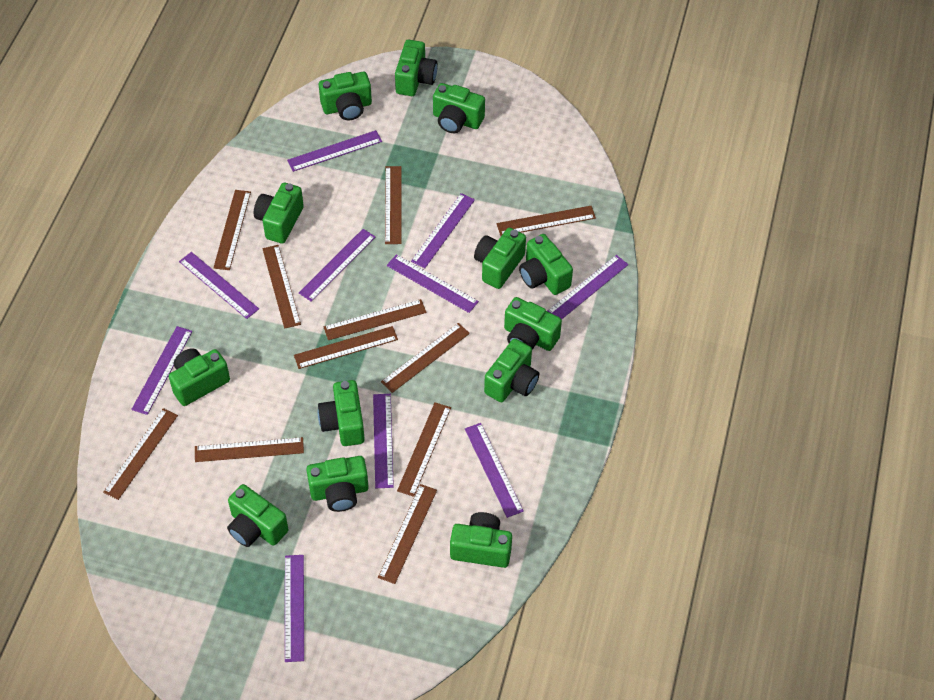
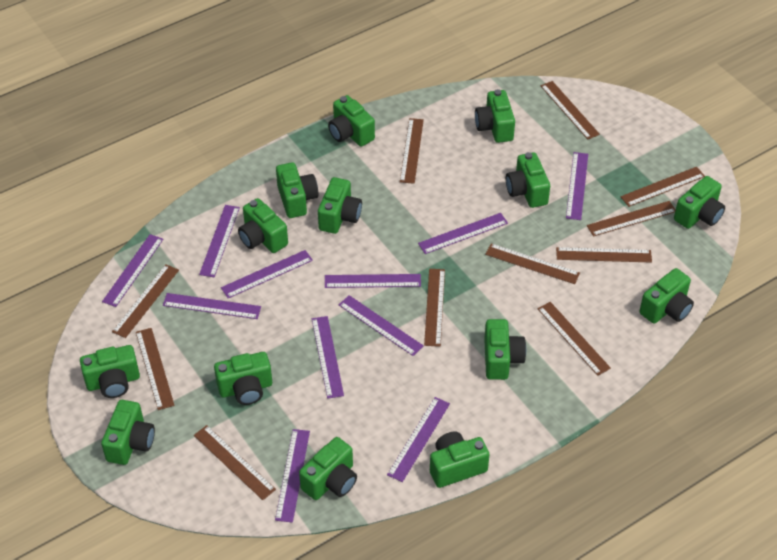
green camera: [169,348,230,406] [227,484,289,547] [254,183,304,244] [306,456,369,512] [318,380,365,446] [319,72,372,120] [395,39,438,96] [433,83,485,133] [450,512,512,568] [474,228,526,289] [484,339,539,402] [504,297,562,351] [519,234,573,295] = 13 -> [80,345,140,398] [101,400,155,465] [214,352,272,405] [238,198,288,253] [276,162,319,218] [299,437,357,500] [318,177,362,234] [328,95,375,147] [430,431,489,488] [475,89,515,143] [484,319,526,380] [506,152,550,208] [640,268,694,324] [674,176,725,229] = 14
purple ruler: [131,326,192,415] [179,252,259,319] [285,555,304,662] [287,130,382,172] [299,229,375,302] [373,394,394,488] [387,254,479,313] [411,193,475,268] [465,423,524,518] [548,255,628,320] = 10 -> [102,234,163,307] [163,293,261,319] [199,205,240,277] [221,250,313,298] [275,429,310,523] [312,316,344,399] [325,274,421,288] [339,295,424,356] [387,397,450,482] [418,213,508,254] [566,152,588,220] = 11

